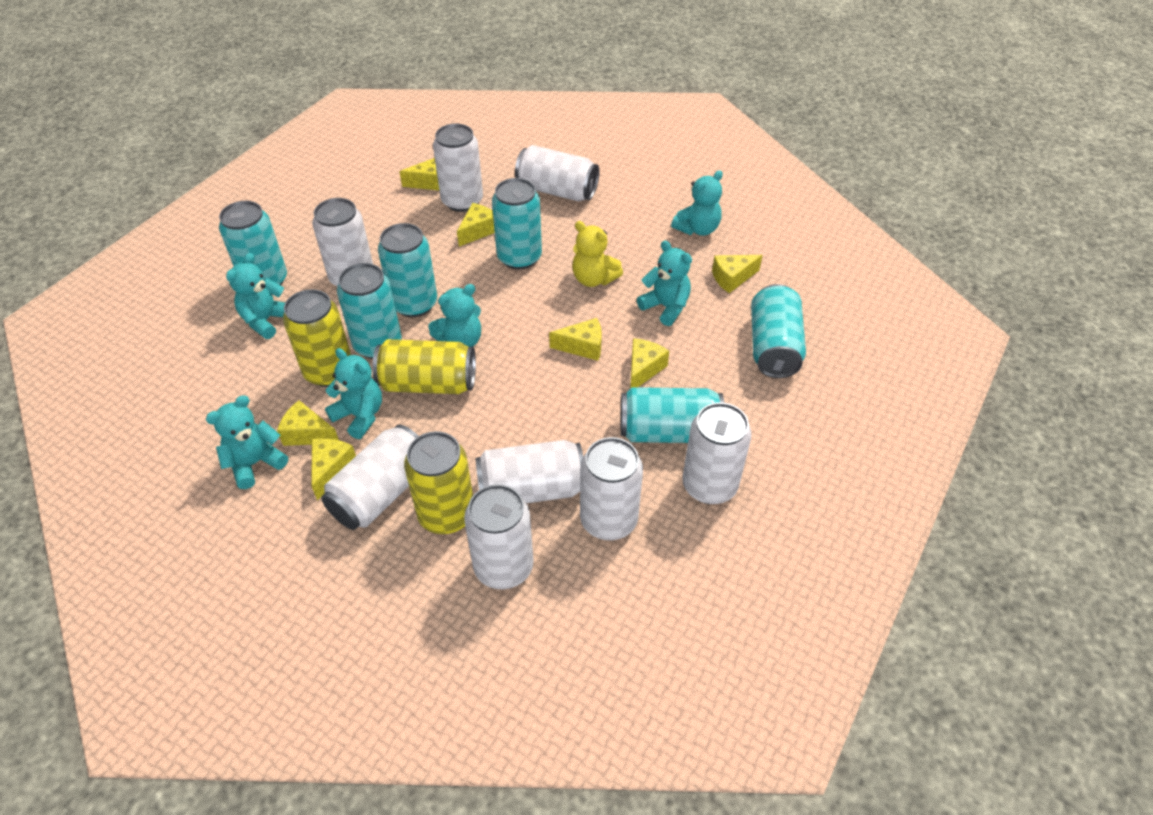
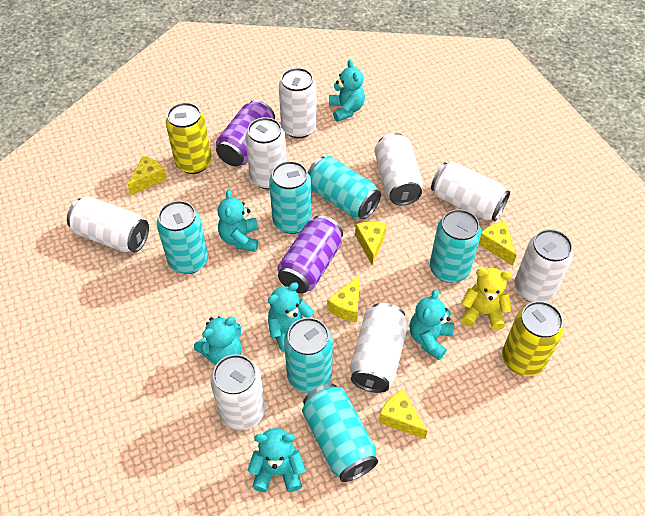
purple can: none = 0 -> [216,100,275,166] [277,215,343,293] = 2
yellow can: [283,289,351,387] [373,339,476,394] [404,431,473,534] = 3 -> [166,102,212,174] [502,301,564,376] = 2
yellow cheese: [277,400,339,446] [312,438,356,501] [399,158,439,190] [457,203,495,247] [549,318,602,361] [630,338,669,388] [712,255,763,293] = 7 -> [127,156,167,195] [327,275,360,322] [355,222,387,266] [378,390,428,439] [478,222,517,266] = 5

